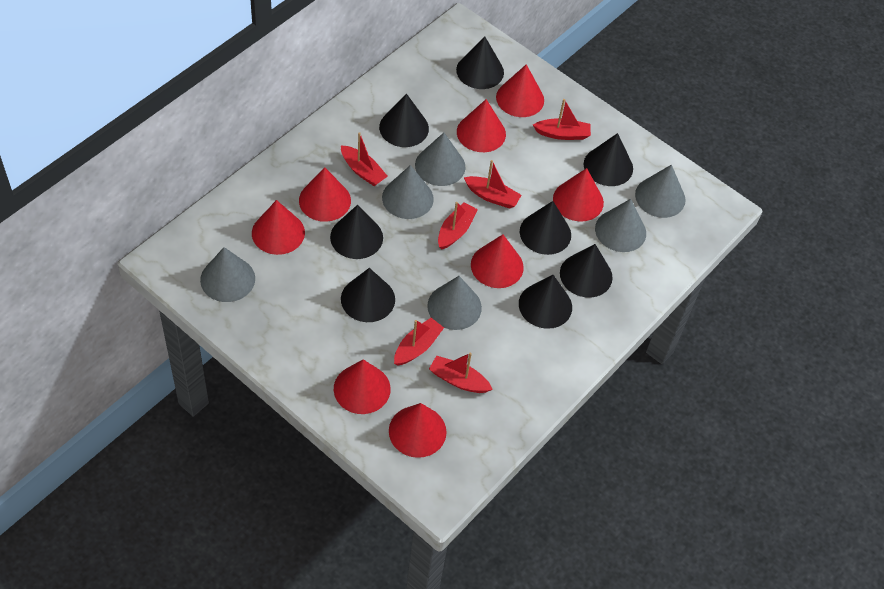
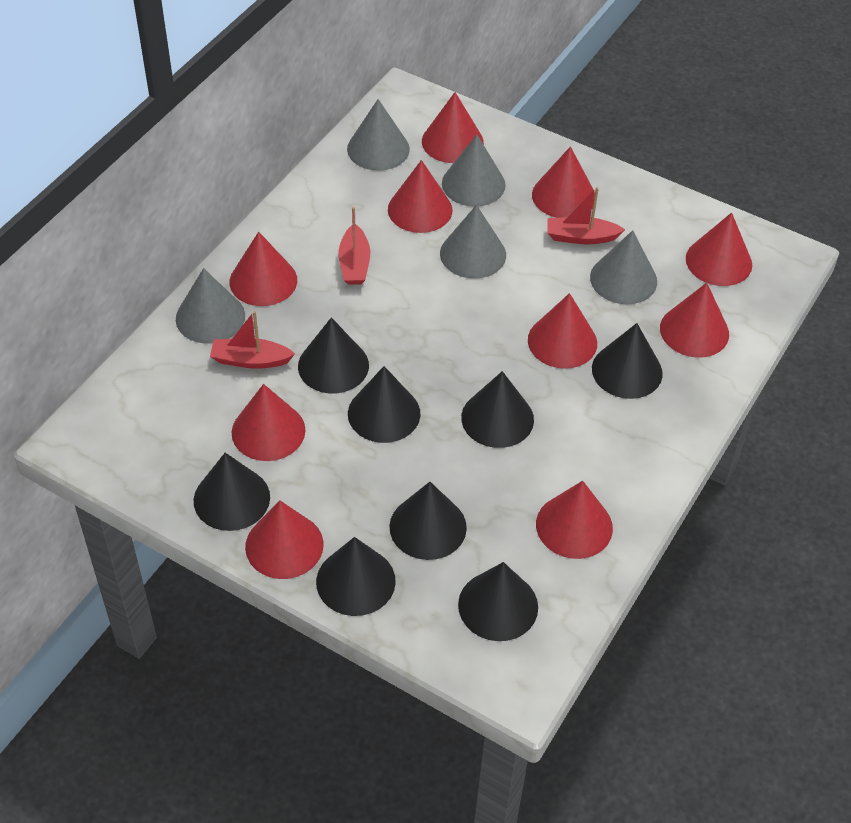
grey cone: [200,247,255,302] [382,165,434,219] [415,133,466,186] [427,276,482,330] [595,199,646,252] [635,165,685,218] = 6 -> [176,268,245,344] [347,99,410,171] [440,205,506,279] [442,134,506,207] [590,230,657,304] = 5
red boat: [341,132,388,186] [394,318,444,366] [429,353,493,393] [438,202,478,250] [464,160,521,209] [533,99,591,140] = 6 -> [210,311,295,369] [339,207,370,285] [547,187,625,244] = 3
red cone: [252,200,305,255] [299,167,351,222] [334,360,391,414] [389,403,447,458] [457,99,506,152] [471,234,524,288] [496,64,544,117] [553,168,604,222] = 8 -> [230,232,297,306] [232,384,306,461] [245,500,323,579] [388,160,453,233] [422,92,484,163] [528,293,597,369] [532,146,595,218] [536,481,613,559] [660,283,729,358] [686,213,752,286] = 10

